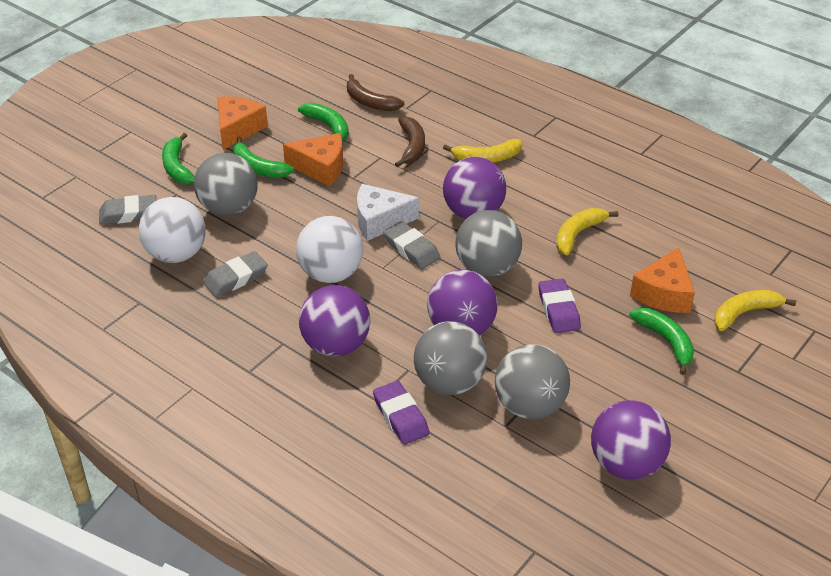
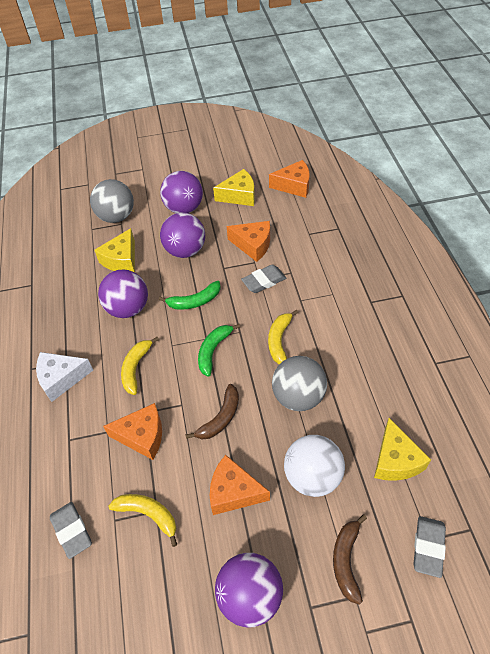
green banana: [162,133,195,185] [233,137,294,178] [298,103,349,141] [629,308,694,375] = 4 -> [159,281,221,310] [198,324,240,377] = 2
grey ball: [194,153,258,216] [414,321,487,395] [455,210,522,277] [495,344,570,419] = 4 -> [90,179,134,223] [272,356,327,411] = 2
orange cheese: [217,96,268,150] [283,133,343,186] [630,247,695,313] = 3 -> [103,403,162,460] [210,455,270,515] [227,221,270,262] [269,160,310,198] = 4
purple eraser: [373,381,429,445] [538,279,581,333] = 2 -> none = 0
white ball: [139,197,206,263] [296,216,363,283] = 2 -> [284,435,345,497] = 1
yellow cheese: none = 0 -> [95,228,135,272] [213,169,255,206] [374,418,431,481] = 3

